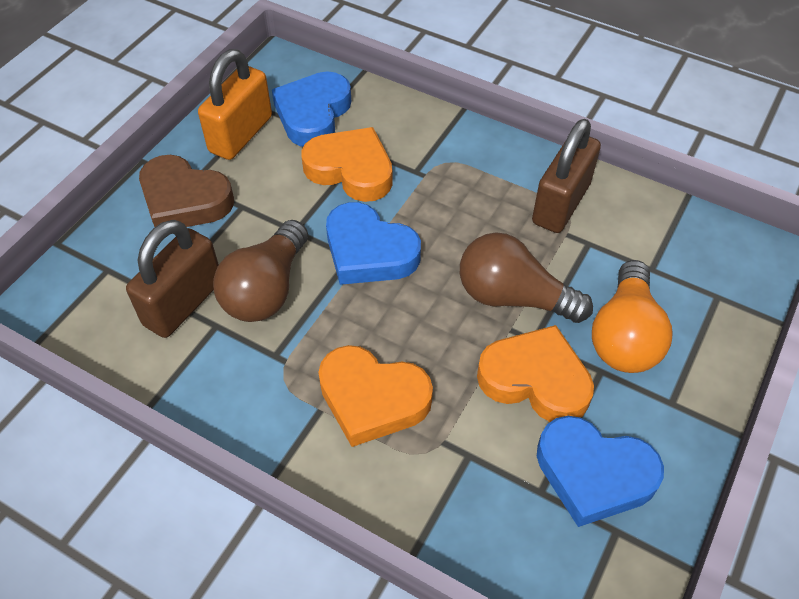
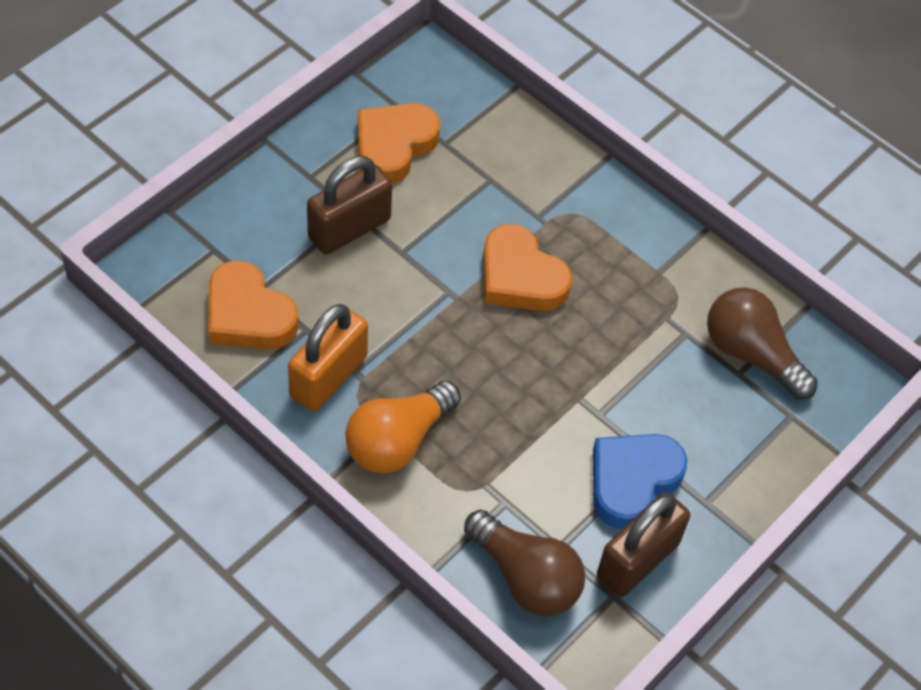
blue heart: [272,71,351,147] [326,202,421,285] [537,416,664,527] = 3 -> [593,434,687,529] = 1
brown heart: [139,155,234,227] = 1 -> none = 0

